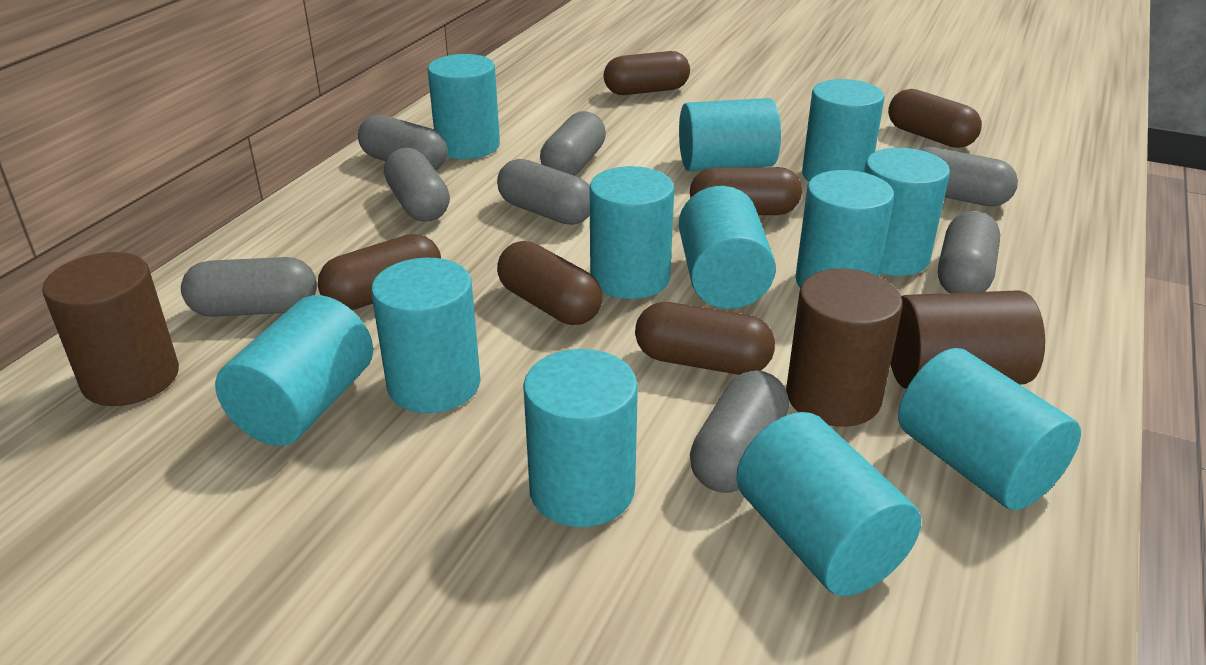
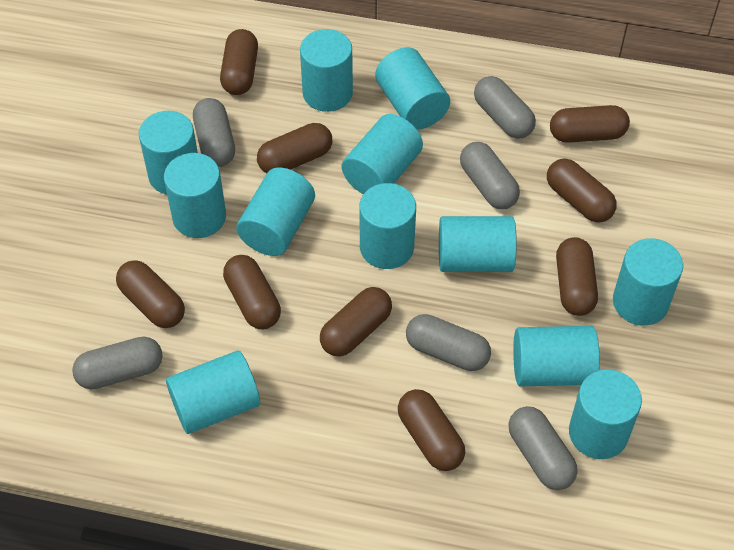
brown capsule: [318,234,441,310] [497,241,602,325] [604,51,690,95] [635,302,775,375] [690,167,802,215] [888,89,982,148] = 6 -> [116,260,185,328] [220,29,258,95] [223,255,281,329] [257,123,332,173] [320,287,392,356] [398,389,465,471] [547,158,617,223] [550,105,630,143] [556,237,598,316] = 9
brown cylinder: [42,252,179,406] [786,268,903,427] [891,290,1045,389] = 3 -> none = 0
grey capsule: [181,257,317,317] [358,115,448,170] [384,148,450,222] [497,159,590,225] [540,111,606,176] [690,370,789,493] [918,147,1018,207] [938,211,1000,293] = 8 -> [72,337,163,390] [193,98,235,167] [406,314,491,371] [460,142,520,209] [474,76,536,139] [508,406,577,490] = 6

